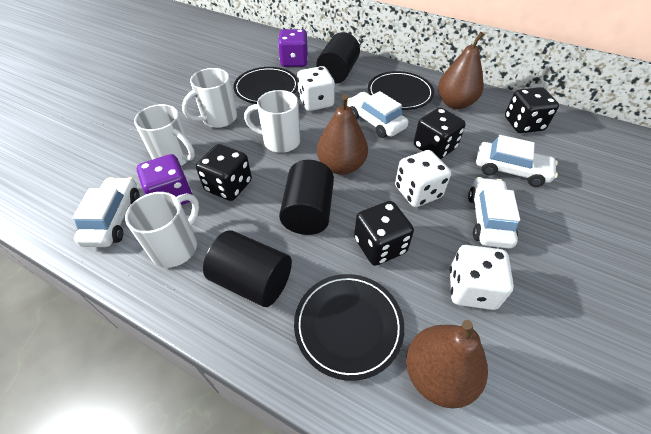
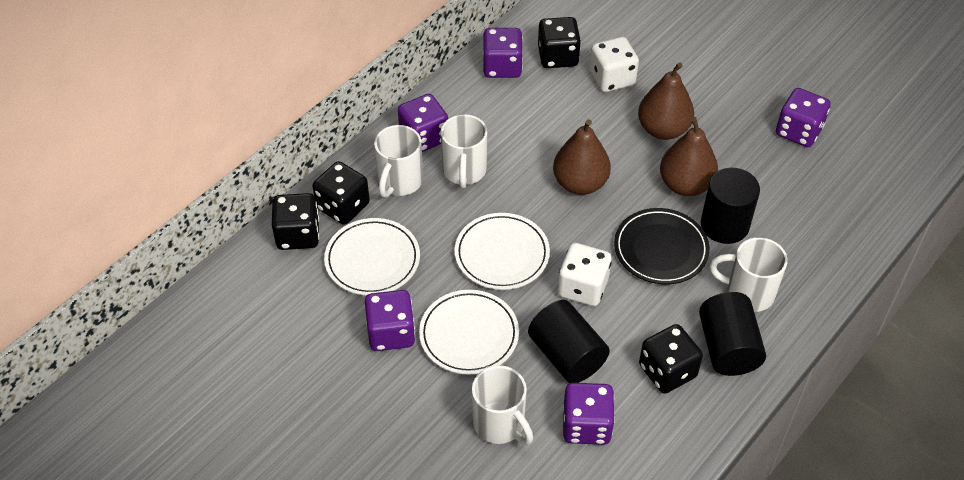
black plate: [233,67,298,104] [294,274,405,381] [368,71,434,110] = 3 -> [614,208,710,284] = 1
purple dice: [137,154,193,205] [278,29,308,67] = 2 -> [365,290,415,351] [398,94,448,152] [483,28,523,78] [563,383,615,445] [776,88,831,147] = 5
white car: [72,177,140,247] [347,91,408,138] [468,177,520,249] [476,135,558,187] = 4 -> none = 0
white dice: [297,66,335,111] [395,150,451,207] [450,245,514,310] = 3 -> [558,243,611,306] [590,37,639,92] = 2
white plate: none = 0 -> [324,218,420,296] [419,290,519,375] [455,213,550,290] = 3

